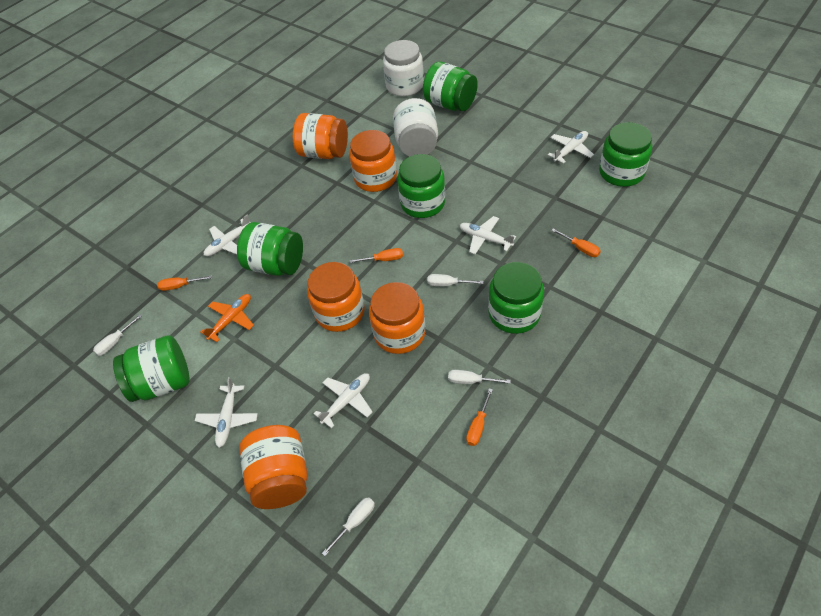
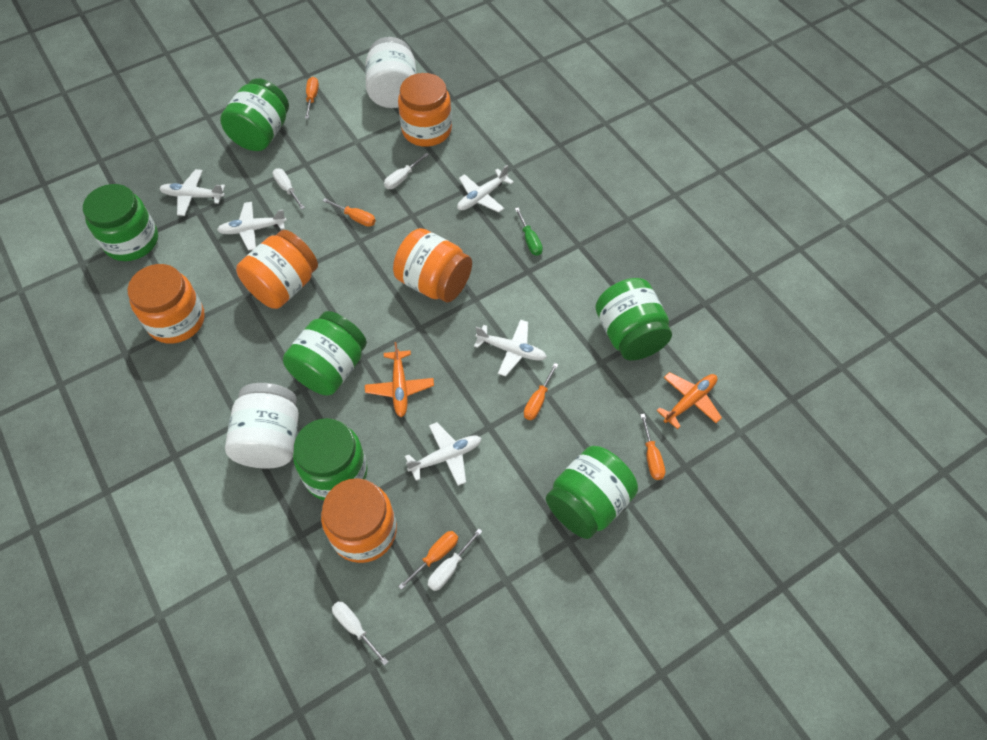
green screwdriver: none = 0 -> [515,208,543,256] = 1
orange plane: [200,294,254,342] = 1 -> [365,342,434,417] [656,372,722,429] = 2
orange screwdriver: [157,275,212,291] [350,248,403,263] [466,388,493,446] [551,228,601,257] = 4 -> [305,77,319,119] [323,198,376,227] [398,531,458,590] [524,363,558,420] [640,414,665,480] = 5

